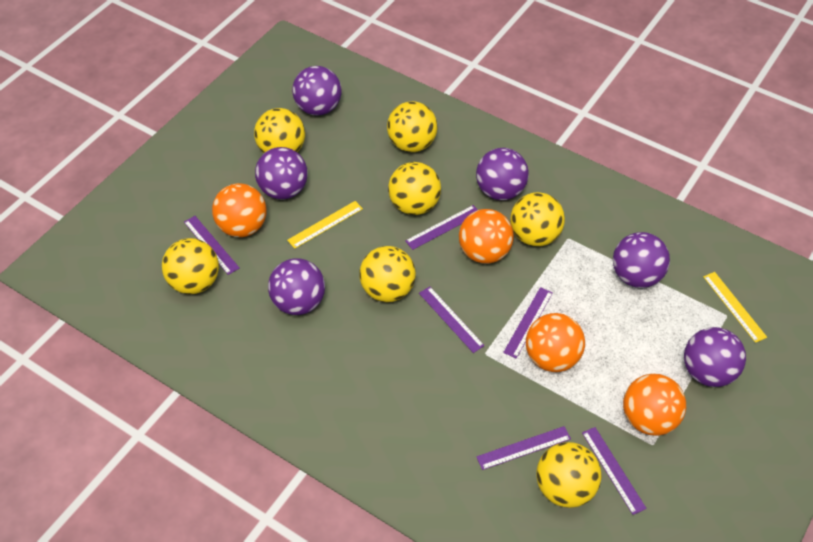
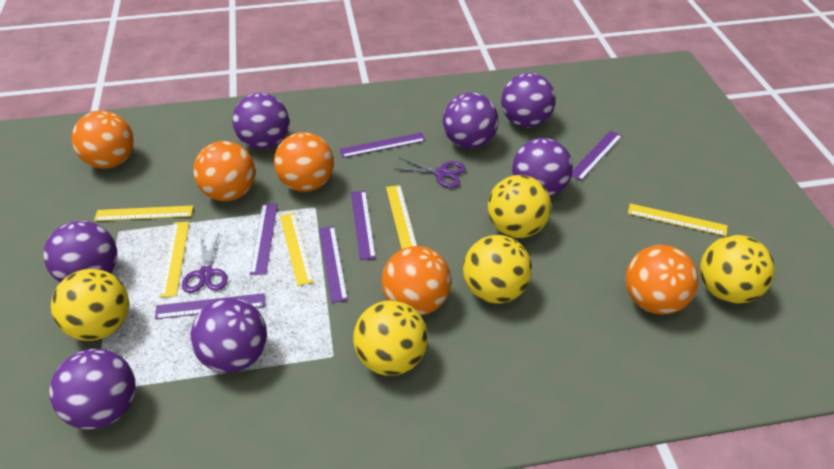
orange ball: [212,183,267,237] [459,209,514,264] [526,313,585,372] [623,374,686,436] = 4 -> [72,111,134,169] [193,141,255,201] [274,132,334,192] [382,246,451,315] [625,245,698,315] = 5
purple ball: [255,147,308,200] [268,259,325,315] [292,66,342,116] [476,148,529,200] [613,232,670,288] [684,327,746,387] = 6 -> [43,221,118,282] [49,349,136,429] [190,298,267,373] [232,93,289,149] [443,93,499,149] [501,73,556,128] [512,138,573,197] = 7
purple scissors: none = 0 -> [182,234,228,293] [395,158,466,188] = 2
yellow ball: [162,238,219,294] [254,108,305,153] [359,246,416,302] [387,101,437,152] [388,162,441,215] [510,192,565,246] [536,442,602,508] = 7 -> [51,269,129,341] [353,300,428,376] [463,235,532,304] [488,175,551,238] [700,235,775,304] = 5
yellow ruler: [287,201,363,249] [703,272,767,343] = 2 -> [94,206,193,221] [159,222,189,297] [280,213,314,286] [386,185,417,249] [628,203,727,236] = 5

